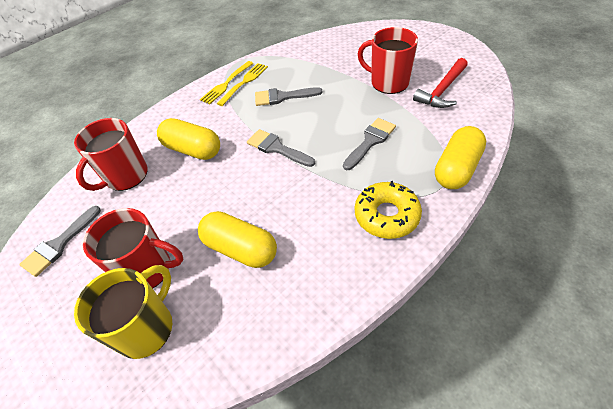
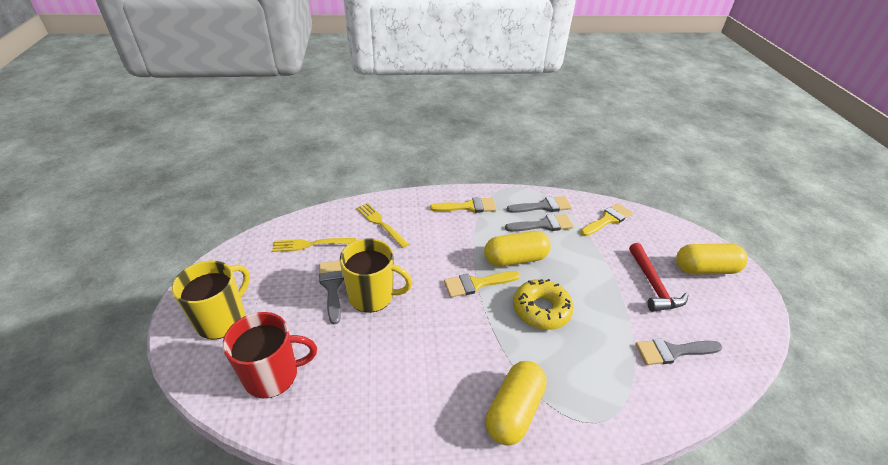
red mug: [74,118,148,191] [83,208,183,288] [358,27,418,94] = 3 -> [223,312,317,398] = 1
yellow brush: none = 0 -> [430,197,497,213] [444,271,520,297] [580,203,633,236] = 3
yellow mug: [74,265,172,359] = 1 -> [172,261,250,339] [340,238,412,313] = 2

